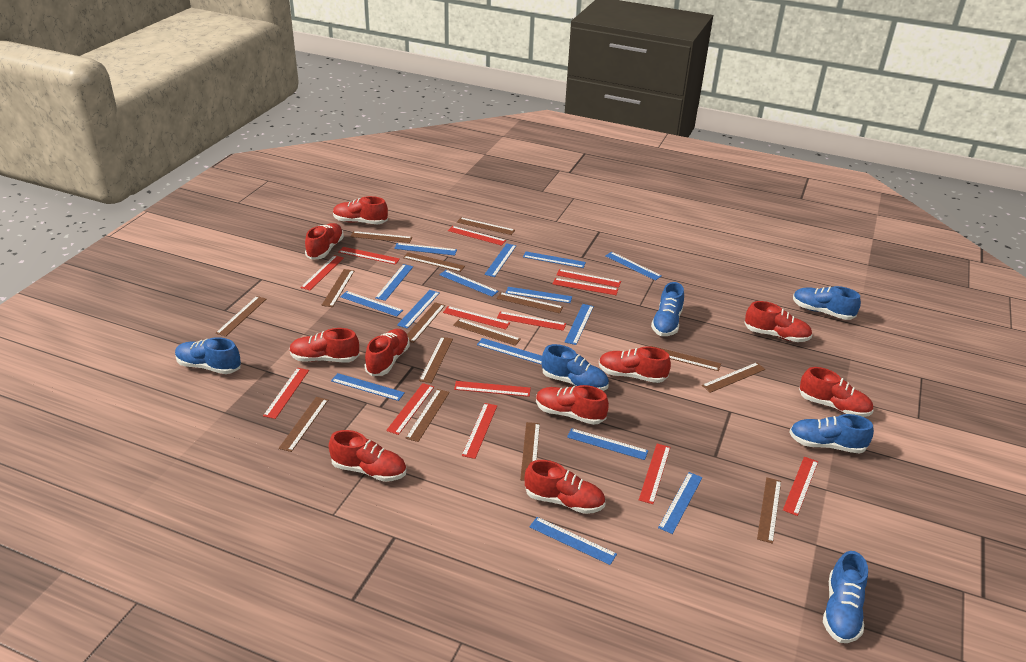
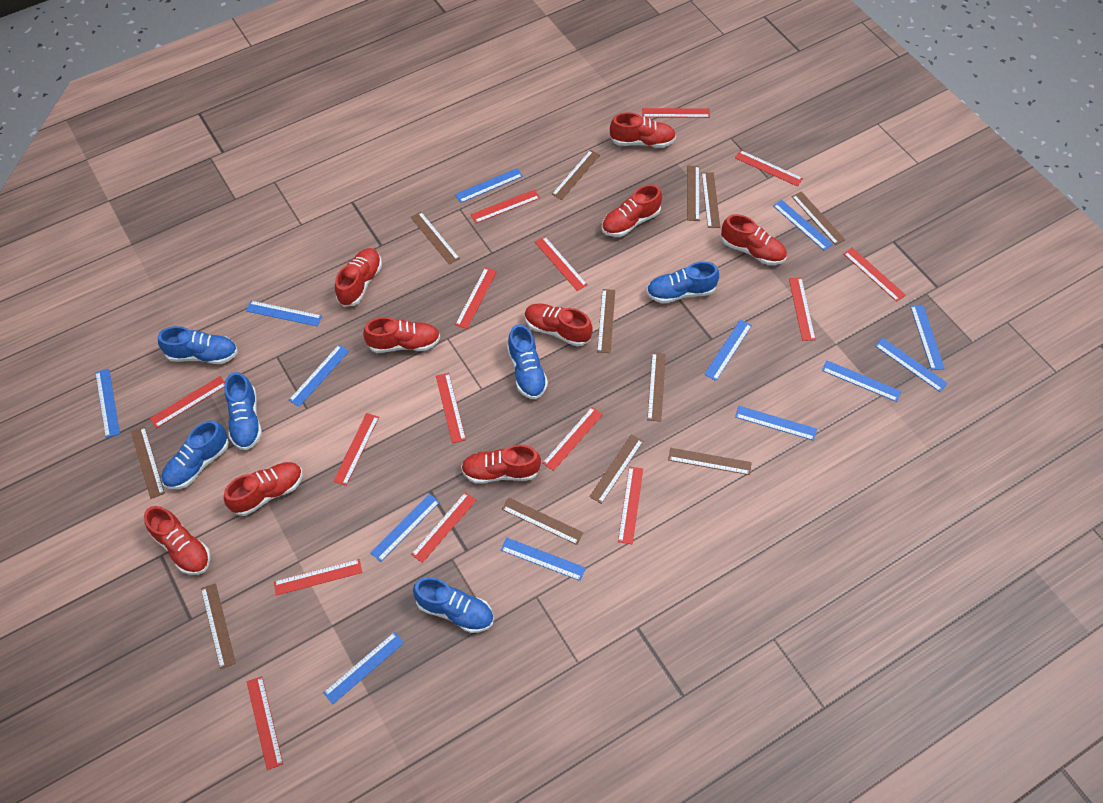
blue ruler: [331,373,405,401] [340,291,403,317] [375,264,413,301] [394,243,457,256] [397,290,440,329] [439,270,499,297] [477,338,542,365] [484,243,516,277] [506,287,572,303] [523,251,586,268] [529,517,617,565] [565,304,594,345] [567,428,648,460] [605,252,662,281] [658,472,702,534] = 15 -> [95,369,120,438] [246,301,322,326] [289,345,349,407] [323,632,404,704] [370,494,440,562] [455,168,523,203] [501,537,586,581] [704,320,752,381] [735,406,817,441] [773,200,833,250] [822,360,901,402] [875,338,948,392] [910,305,945,370] = 13
brown ruler: [216,296,266,337] [279,397,328,452] [321,269,355,307] [350,231,412,243] [403,252,465,272] [406,389,450,442] [407,302,445,343] [419,337,453,383] [453,319,521,346] [457,218,515,235] [496,292,563,313] [520,422,540,481] [651,346,721,371] [702,362,765,393] [757,477,781,544] = 15 -> [131,427,165,499] [201,583,236,669] [411,212,460,265] [502,498,583,545] [552,150,600,200] [589,434,643,504] [597,289,615,353] [647,353,666,422] [668,448,752,475] [687,166,700,221] [702,172,720,228] [792,191,845,245] = 12
red ruler: [263,368,309,419] [300,255,344,290] [338,247,400,265] [386,383,434,435] [443,306,510,329] [448,226,506,246] [454,381,531,397] [462,403,497,459] [497,311,566,331] [553,278,618,295] [557,269,621,288] [639,444,670,504] [783,457,818,516] = 13 -> [150,376,225,428] [247,676,283,770] [274,559,362,596] [333,413,379,486] [411,492,476,563] [436,373,466,443] [455,268,497,329] [471,189,540,223] [535,237,588,291] [543,407,603,471] [618,466,643,544] [642,108,710,118] [735,150,803,186] [789,278,816,341] [843,247,906,302] = 15
red shoe: [289,328,360,362] [305,223,344,260] [329,430,406,482] [333,196,388,224] [365,329,410,376] [525,460,605,514] [536,385,609,425] [599,347,671,383] [744,301,812,342] [799,367,874,417] = 10 -> [144,506,211,575] [224,462,303,516] [335,248,382,307] [363,317,440,353] [461,445,541,484] [524,303,593,346] [602,184,662,237] [610,112,676,148] [721,214,787,265] = 9

